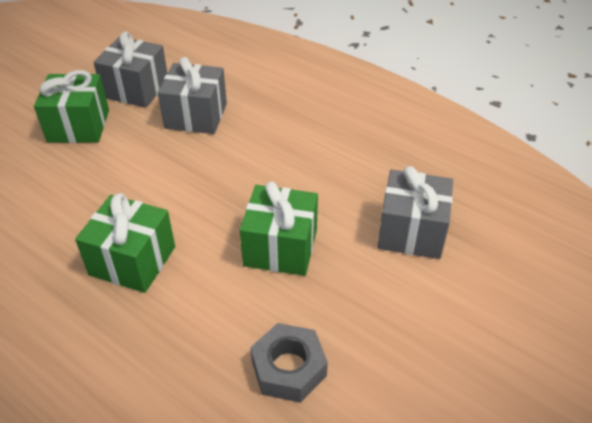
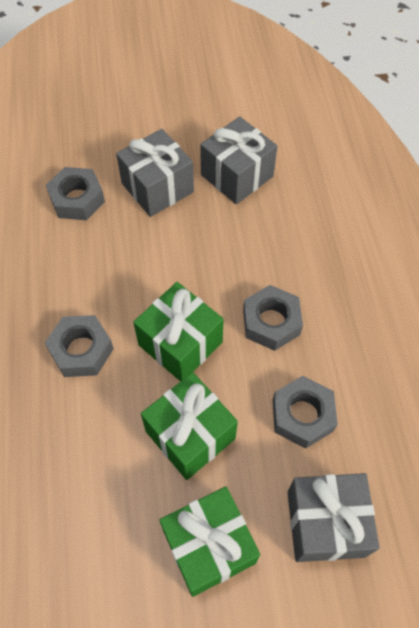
grey nut: [251,323,328,403] = 1 -> [45,315,114,377] [46,167,105,220] [243,285,303,351] [272,376,338,449] = 4

